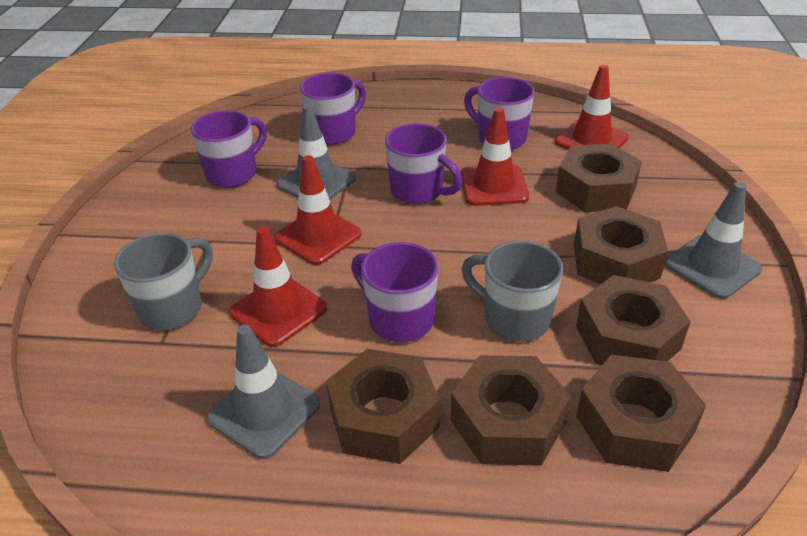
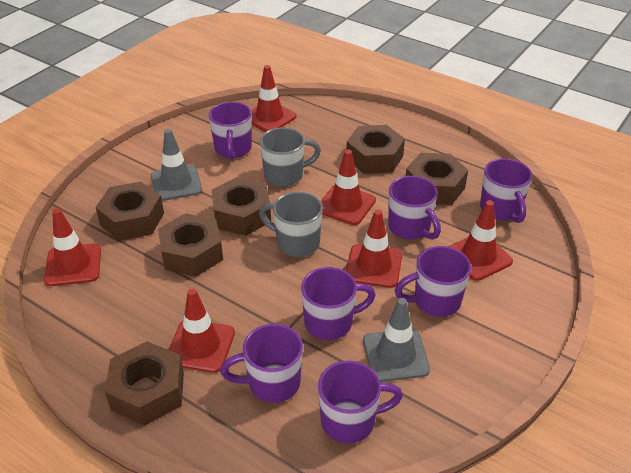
grey traffic cone: [207,324,320,459] [277,105,356,200] [665,182,762,299] = 3 -> [151,129,202,201] [363,298,430,382] = 2
purple mug: [190,110,267,188] [300,73,366,145] [351,242,438,342] [385,123,463,204] [464,77,534,150] = 5 -> [209,102,252,160] [220,324,303,403] [301,267,376,340] [318,361,403,444] [388,176,441,240] [394,246,471,317] [480,158,532,223] = 7
red traffic cone: [229,226,327,347] [274,155,362,265] [461,107,529,206] [555,65,629,150] = 4 -> [44,208,101,286] [169,289,235,373] [251,65,297,132] [321,150,376,225] [346,209,402,288] [448,200,513,281] = 6

